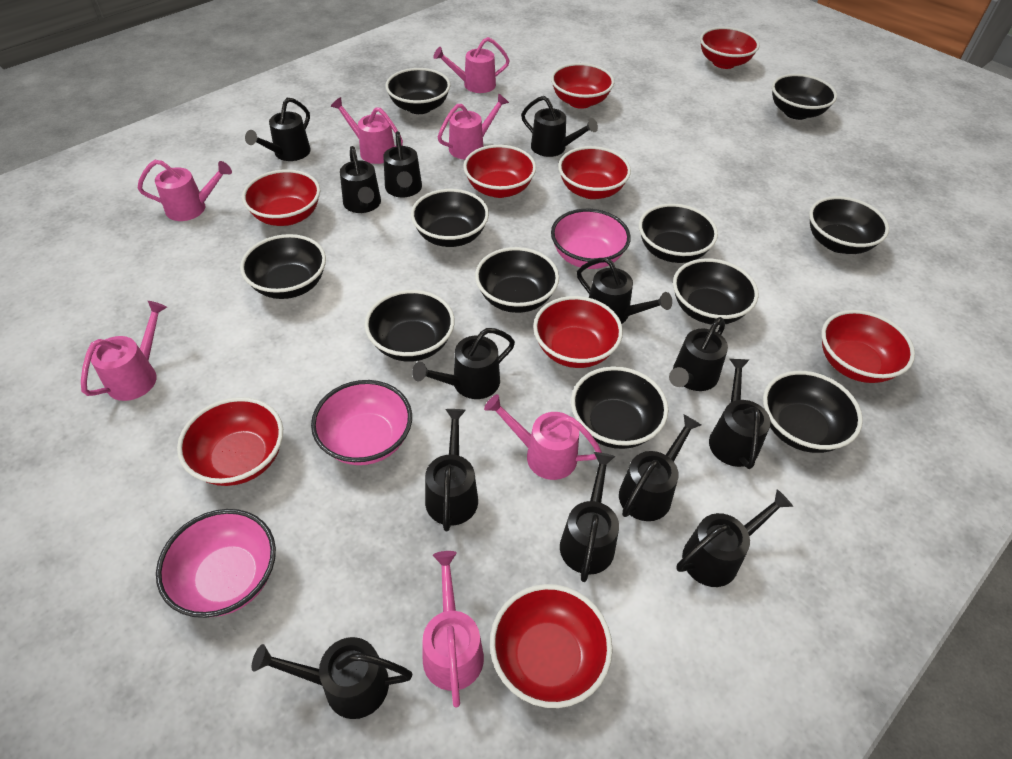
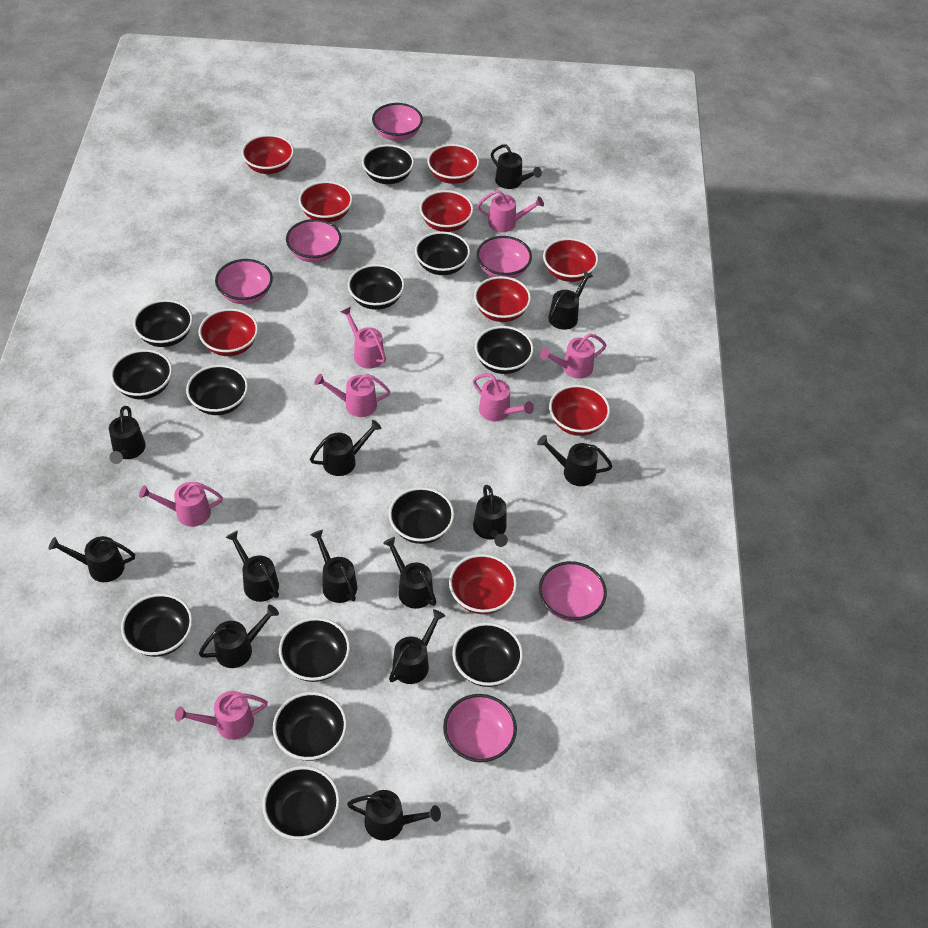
black bowl: [240,234,326,299] [365,290,455,362] [386,68,451,114] [411,189,489,247] [475,247,559,313] [571,366,668,449] [639,203,718,263] [673,258,758,325] [763,371,863,453] [772,74,837,120] [809,196,889,254] = 11 -> [110,349,173,399] [121,593,193,657] [133,300,193,347] [186,365,248,415] [262,766,340,840] [273,692,347,761] [279,617,350,682] [348,264,405,310] [362,144,414,184] [389,487,454,544] [415,231,470,275] [452,622,523,687] [475,326,534,374] = 13
pink bowl: [156,509,276,618] [311,380,412,465] [551,209,631,269] = 3 -> [215,259,273,304] [286,219,341,262] [372,103,423,141] [443,694,517,763] [476,236,532,278] [539,561,607,622] = 6

